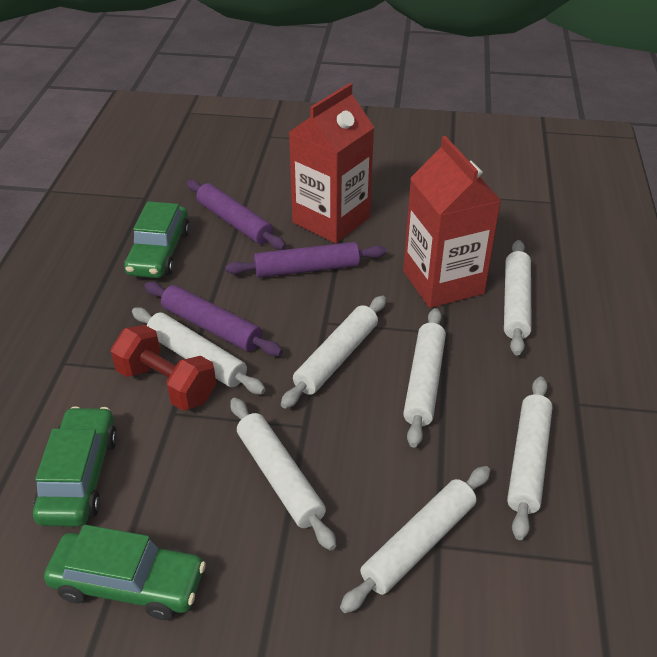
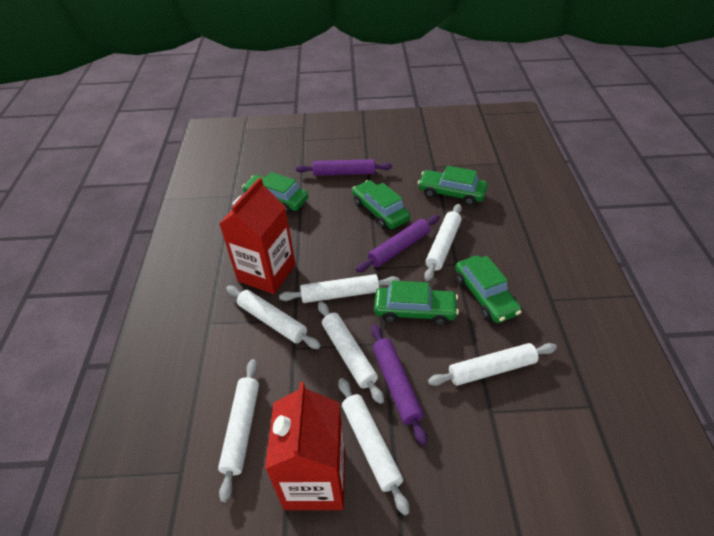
green car: [33,406,117,527] [44,525,206,620] [124,201,190,278] = 3 -> [242,172,308,214] [352,180,410,229] [374,281,459,326] [418,166,488,206] [455,256,522,323] = 5
red dumbbell: [111,325,216,410] = 1 -> none = 0

